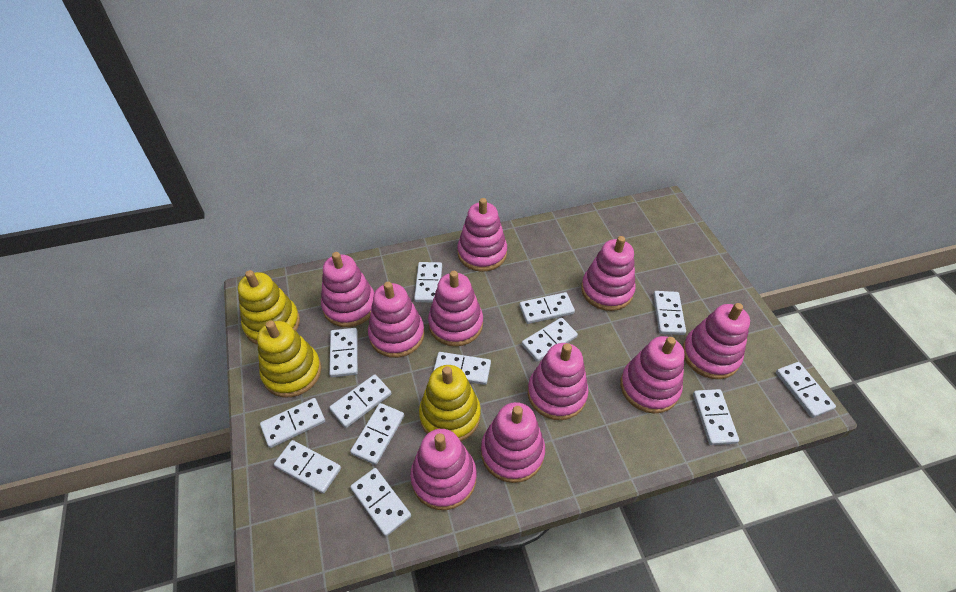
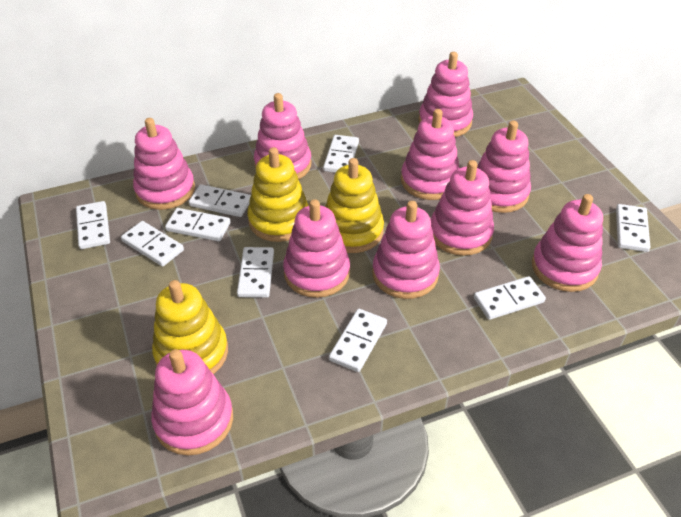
white domino: [260,398,325,448] [274,440,341,494] [329,328,358,377] [329,374,391,428] [350,403,404,465] [350,468,411,536] [414,262,442,303] [433,352,491,385] [520,292,575,324] [522,318,578,362] [653,291,686,335] [693,389,739,445] [776,362,836,418] = 13 -> [76,201,110,249] [121,221,184,267] [165,208,230,241] [189,184,251,217] [237,247,274,298] [323,135,359,173] [329,309,387,372] [474,276,546,320] [616,204,650,252] = 9

